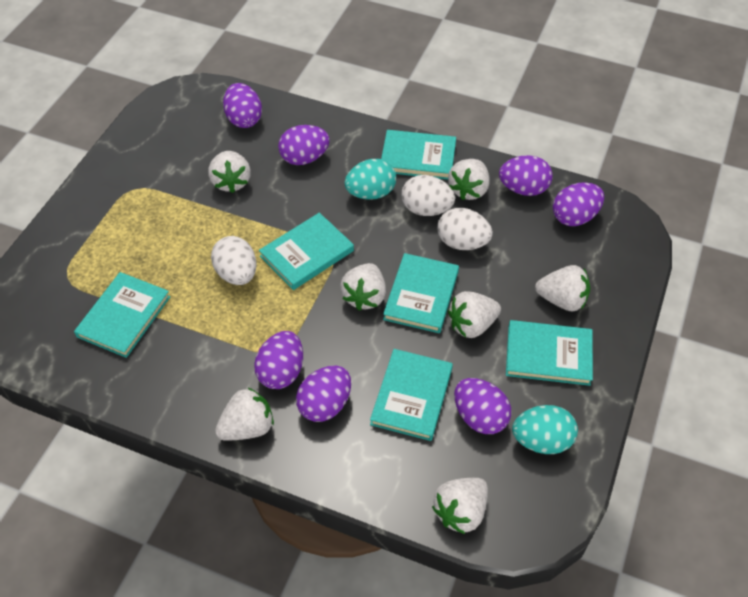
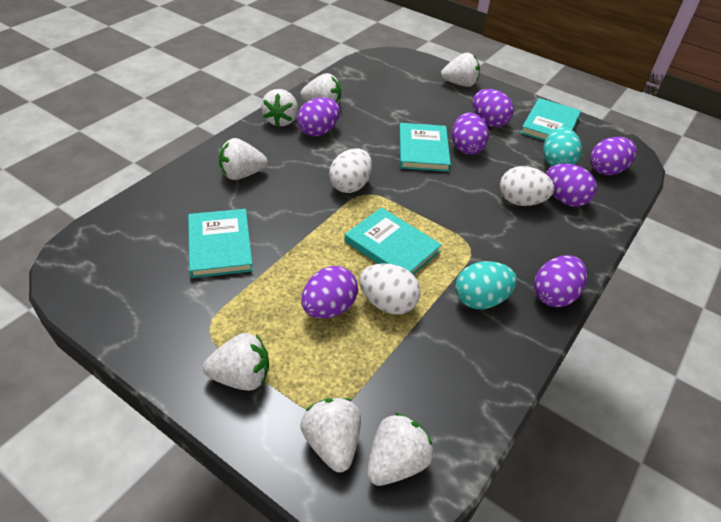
turquoise book: [74,272,170,358] [259,213,354,290] [370,349,453,441] [381,130,456,180] [383,253,459,333] [506,320,593,386] = 6 -> [188,209,253,278] [344,207,442,275] [399,123,451,172] [521,98,581,141] = 4

